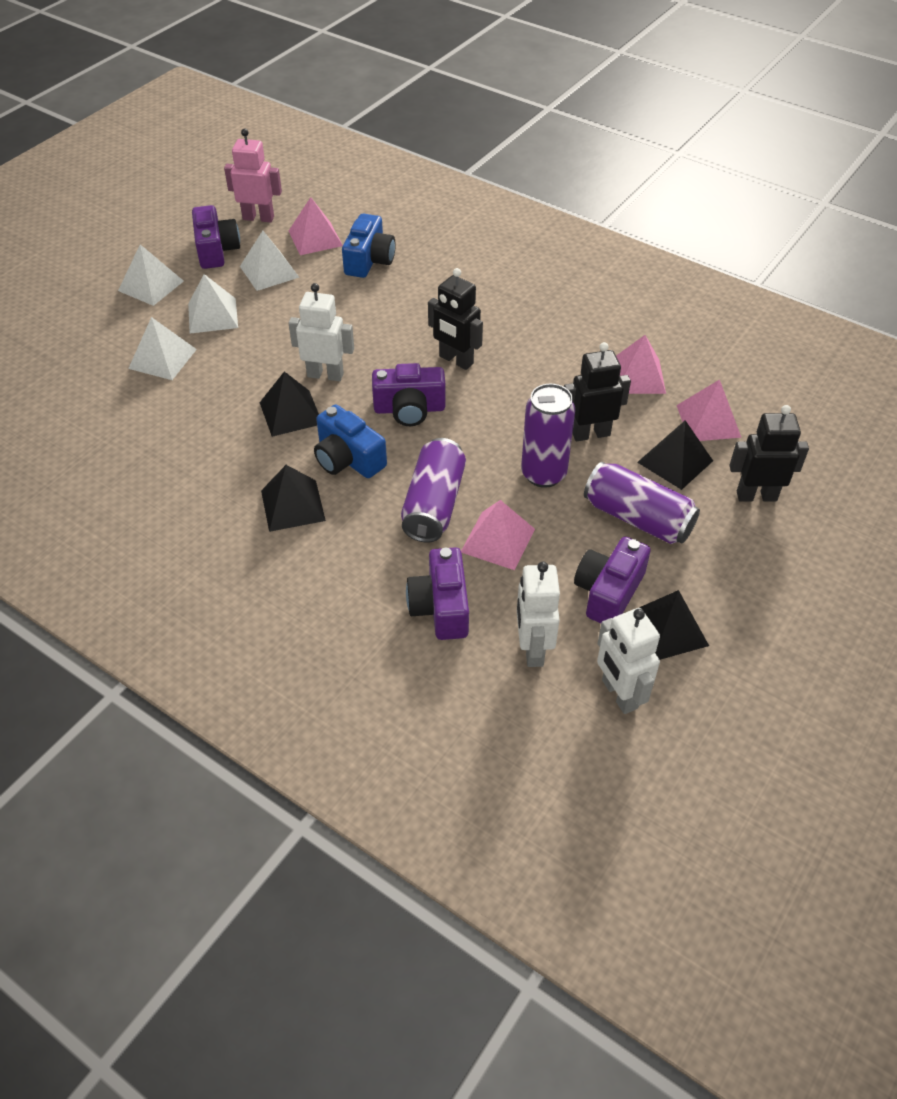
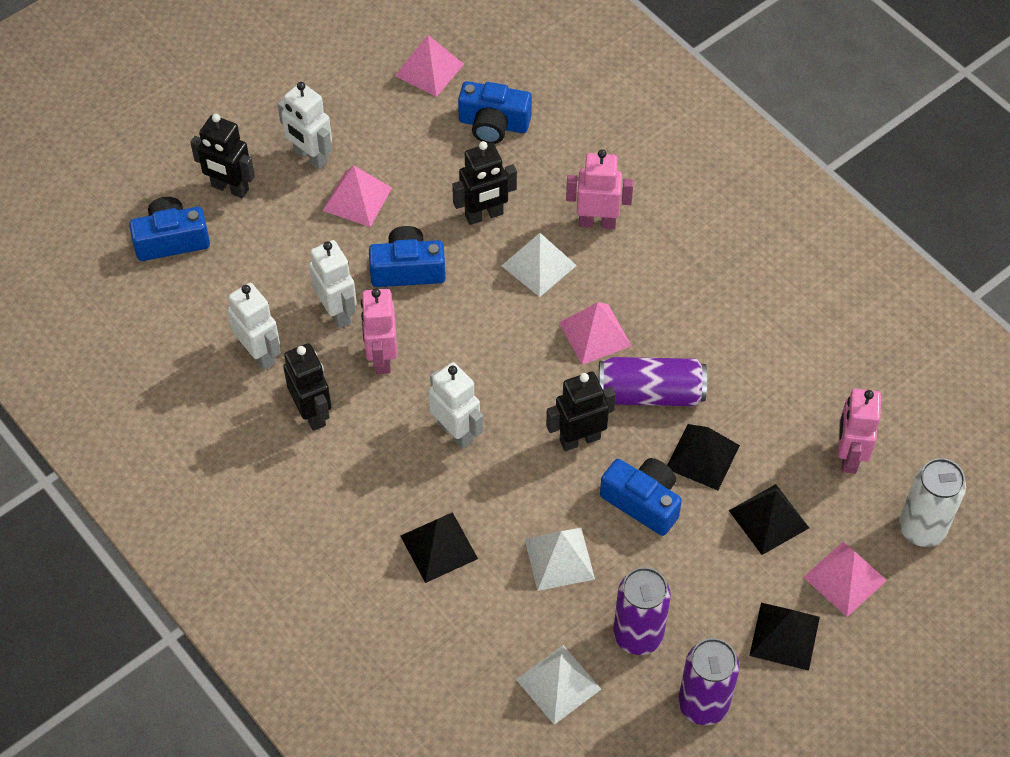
black robot: [428,268,483,370] [564,342,631,441] [730,405,809,501] = 3 -> [190,114,255,198] [283,343,332,431] [452,141,517,225] [546,371,616,451] = 4
blue camera: [314,404,387,478] [342,214,396,278] = 2 -> [129,197,210,261] [369,226,446,287] [458,81,532,144] [600,458,682,536] = 4
pink robot: [224,129,282,222] = 1 -> [361,288,397,374] [566,149,634,229] [838,389,881,474] = 3
purple camera: [192,205,240,269] [372,363,446,426] [406,547,469,640] [574,537,650,623] = 4 -> none = 0
white can: none = 0 -> [899,458,966,547] = 1
white pyramid: [118,244,184,306] [128,317,197,380] [188,274,238,334] [240,231,300,291] = 4 -> [501,233,577,297] [516,645,601,725] [525,528,595,591] = 3
white robot: [288,283,354,381] [517,562,560,667] [597,608,660,714] = 3 -> [227,283,281,370] [278,82,332,170] [309,240,357,328] [428,362,483,449] = 4

